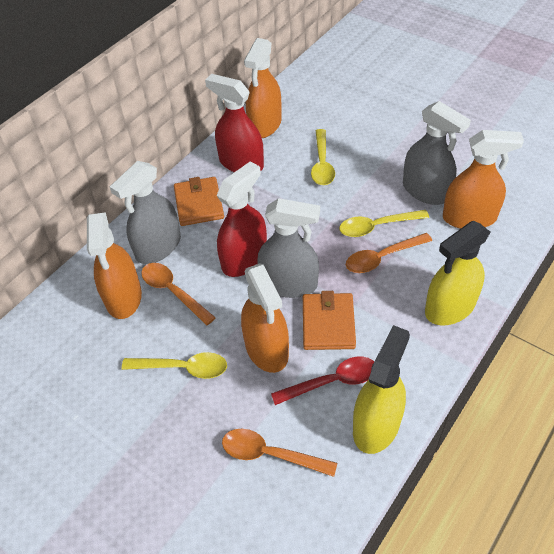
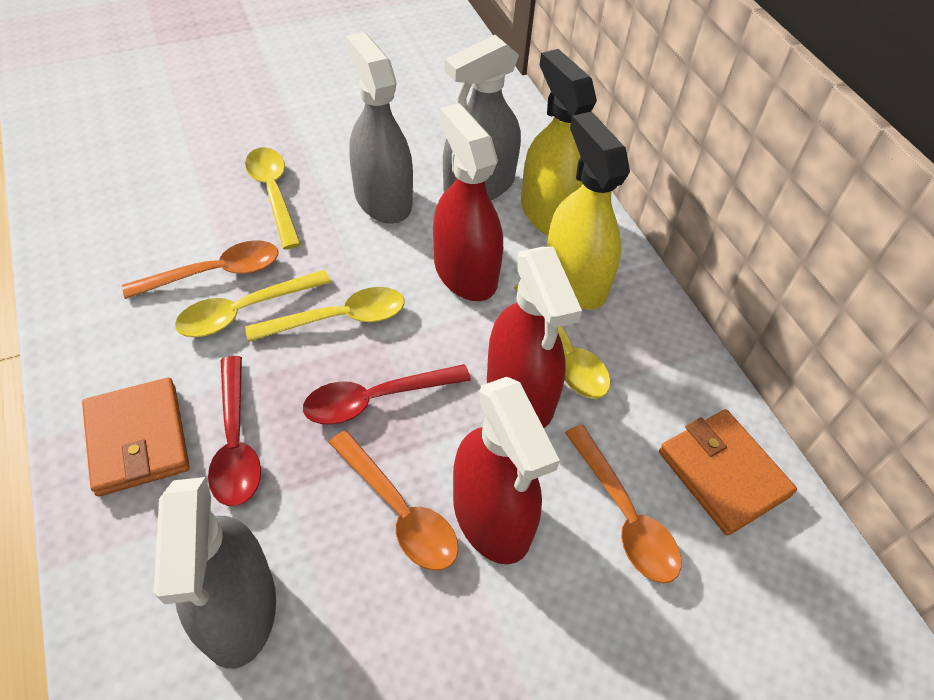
orange spray bottle: [87,212,142,319] [241,264,289,373] [244,38,282,138] [443,130,524,229] = 4 -> none = 0
red spoon: [271,356,374,405] = 1 -> [208,356,261,506] [303,364,471,425] = 2
red spray bottle: [205,74,264,172] [216,161,267,277] = 2 -> [433,103,503,301] [453,377,560,564] [487,247,582,428] = 3
yellow spoon: [122,352,227,379] [311,129,335,185] [339,210,429,237] = 3 -> [175,270,331,337] [245,147,301,249] [245,287,405,342] [514,284,611,399] = 4

